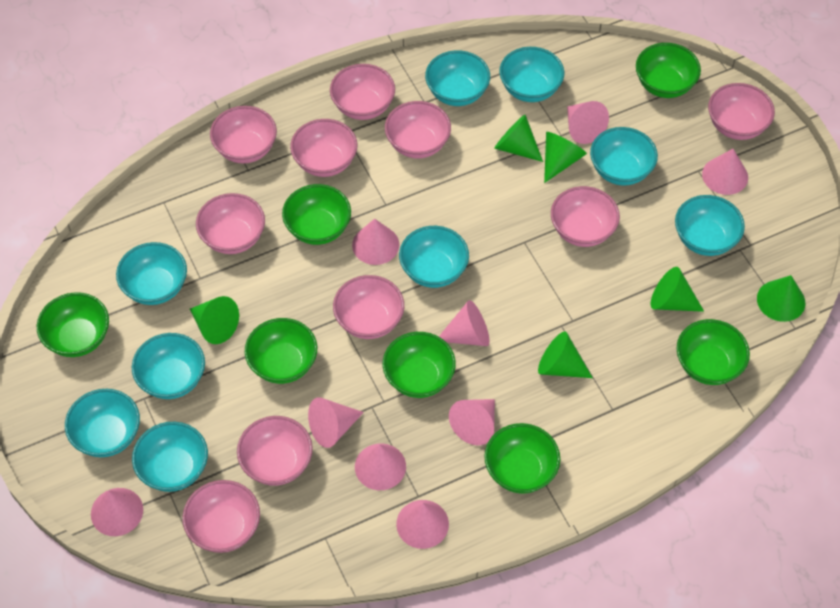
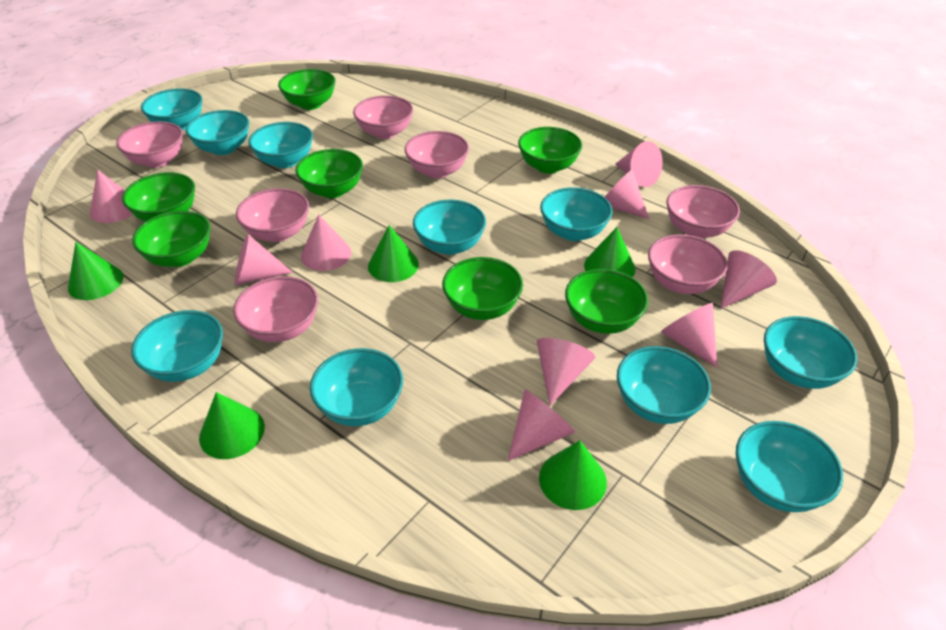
green cone: [190,296,239,344] [494,115,543,162] [538,331,593,378] [544,132,587,183] [651,267,704,312] [757,275,805,322] = 6 -> [68,242,124,300] [199,392,265,459] [368,225,419,282] [539,440,607,510] [584,227,636,277] = 5
pink bowl: [182,480,260,553] [196,193,265,254] [210,106,277,164] [237,416,313,486] [290,119,357,177] [330,64,395,120] [333,275,404,339] [385,101,451,158] [551,186,620,247] [708,83,775,140] = 10 -> [116,121,183,168] [233,276,318,342] [236,188,309,242] [353,95,413,139] [405,131,469,178] [648,234,728,294] [666,185,740,238] = 7
turquoise bowl: [65,389,140,457] [116,242,187,305] [132,333,205,399] [132,422,208,492] [399,226,469,288] [425,50,490,106] [499,47,564,102] [590,127,658,186] [675,195,745,256] = 9 -> [131,310,223,382] [141,88,203,130] [186,110,249,155] [248,122,313,168] [310,348,403,426] [413,200,486,255] [540,187,613,241] [617,346,711,424] [736,421,843,512] [764,316,857,389] = 10

